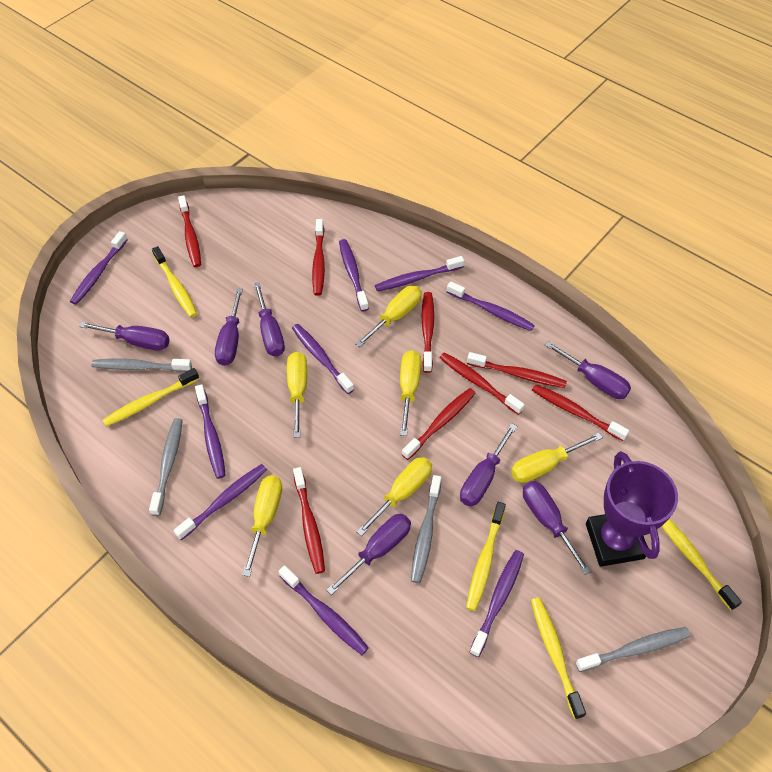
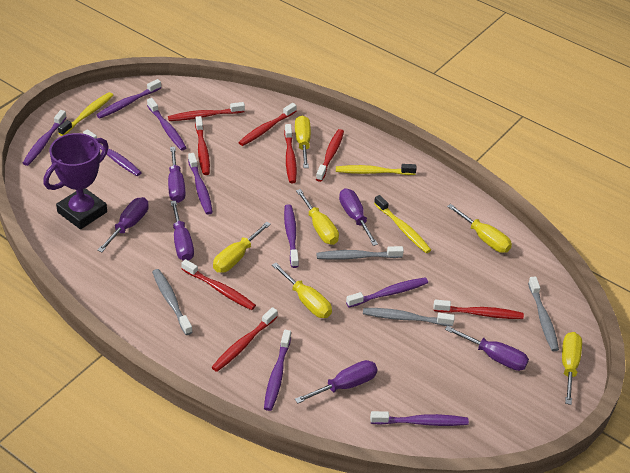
purple screwdriver: [79,322,170,351] [215,288,243,366] [254,282,285,357] [327,514,411,595] [460,423,517,506] [523,481,591,575] [545,341,631,399] = 7 -> [97,197,149,252] [168,147,185,203] [171,201,194,261] [295,360,377,403] [339,188,378,246] [445,326,529,371] = 6
yellow toothbrush: [102,368,199,427] [152,246,197,317] [466,502,506,611] [531,597,586,719] [662,519,742,610] = 5 -> [58,92,113,136] [336,164,417,175] [374,195,431,253] = 3

